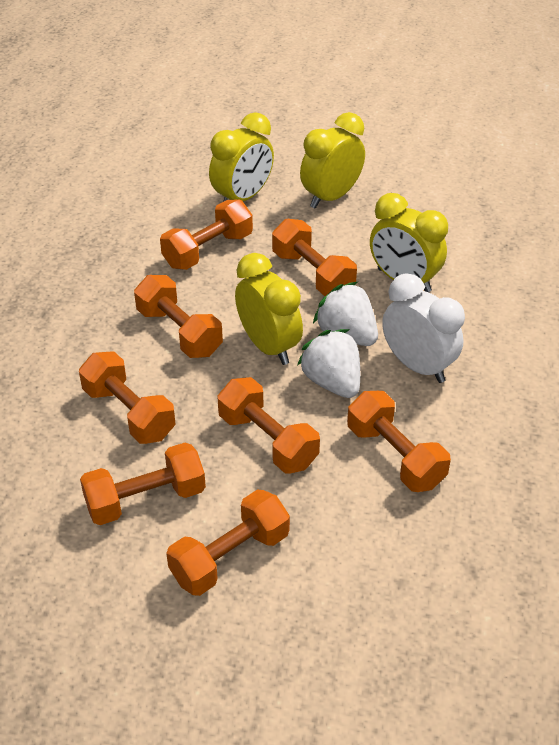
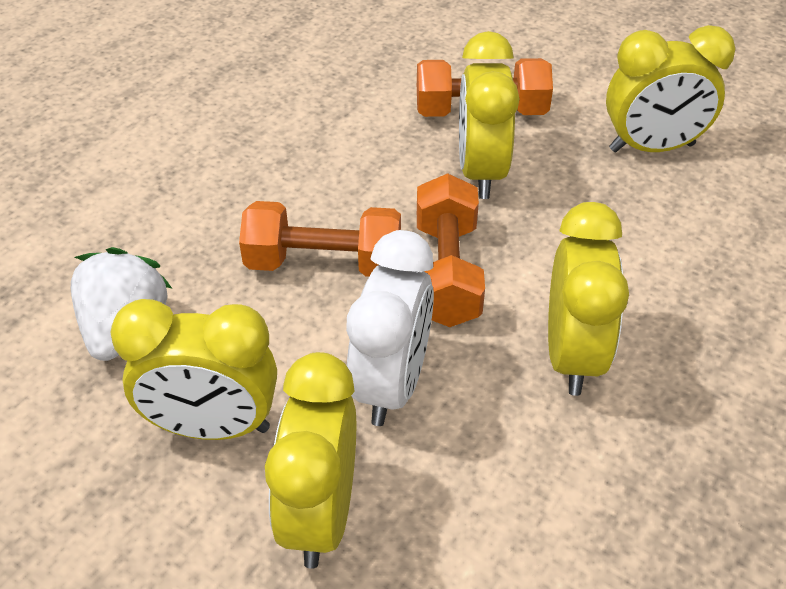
orange dumbbell: [79,351,176,444] [80,442,206,525] [134,275,223,358] [160,200,253,270] [166,489,290,596] [217,377,320,473] [272,219,357,296] [347,391,451,492] = 8 -> [239,201,401,277] [417,58,553,117] [417,173,485,327] = 3
white strawberry: [297,329,360,398] [313,282,378,346] = 2 -> [71,247,172,361] = 1
yellow clock: [209,112,274,202] [235,253,303,365] [300,112,365,209] [370,193,448,292] = 4 -> [110,299,277,440] [265,352,356,569] [459,31,519,199] [548,202,629,396] [606,25,736,152] = 5

